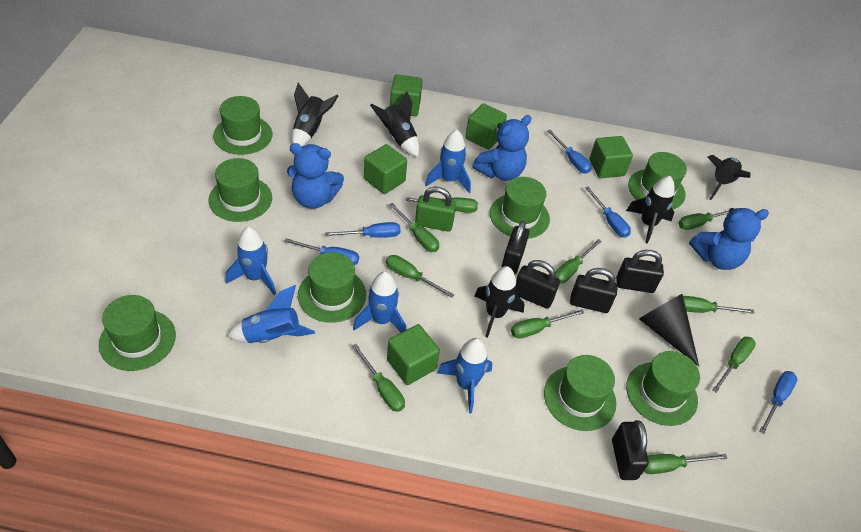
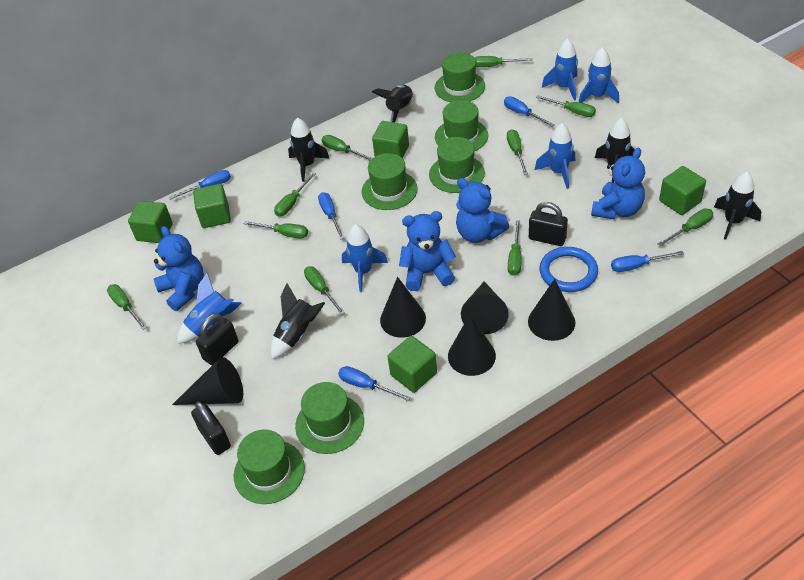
black cone: [639,294,699,367] = 1 -> [172,357,243,405] [380,277,426,338] [448,314,496,376] [461,282,509,334] [528,279,575,341] = 5
black padlock: [501,221,529,275] [515,260,560,309] [570,268,618,313] [612,420,649,480] [616,250,664,293] = 5 -> [191,402,231,455] [196,314,238,365] [529,202,568,246] = 3
blue ring: none = 0 -> [539,247,598,292] = 1
blue teddy bear: [287,143,344,209] [472,115,531,181] [689,208,769,270] = 3 -> [154,226,204,311] [399,211,456,291] [456,178,509,243] [591,148,645,219] = 4
green hat: [99,295,176,371] [208,158,272,222] [213,96,272,155] [298,252,366,323] [490,177,550,239] [544,355,616,431] [626,351,700,426] [628,152,687,209] = 8 -> [234,429,305,504] [295,382,364,454] [362,153,418,210] [429,137,485,193] [435,52,485,102] [435,100,488,151] = 6
green padlock: [415,187,456,232] = 1 -> none = 0

